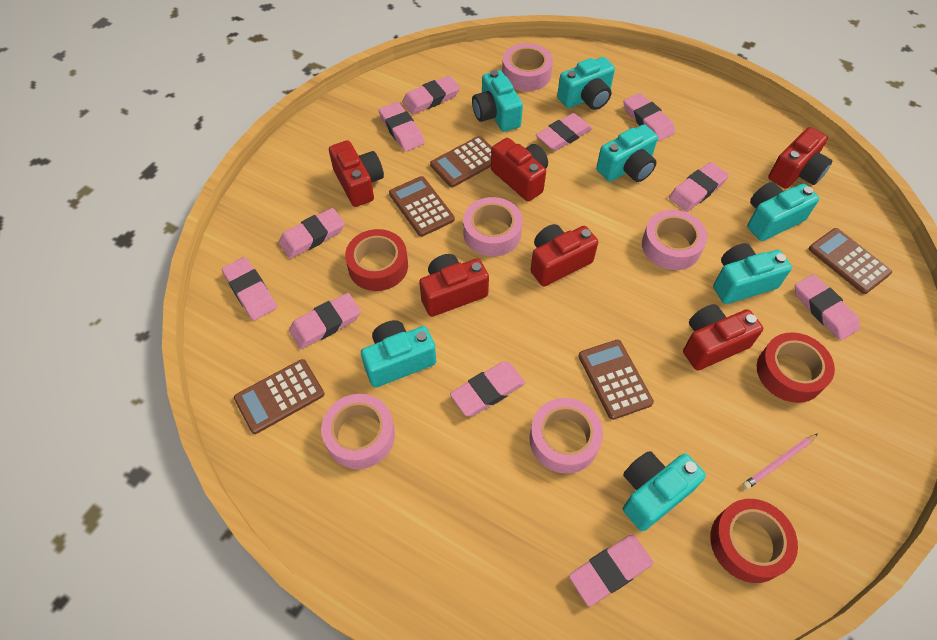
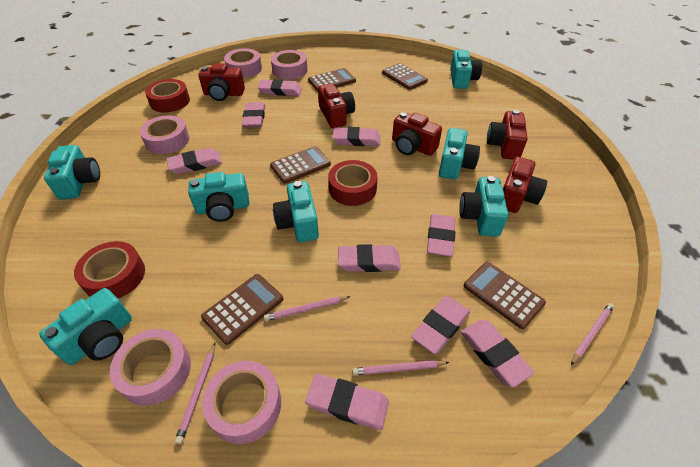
pink eraser: [222,257,277,321] [279,208,345,259] [289,293,361,349] [378,102,425,152] [402,76,460,115] [450,361,525,416] [536,113,592,151] [569,535,654,606] [623,93,675,141] [669,162,729,212] [795,274,860,341] = 11 -> [166,148,222,174] [242,102,265,128] [258,79,302,96] [305,374,389,430] [333,127,380,146] [338,244,401,272] [411,296,470,354] [427,214,455,257] [461,320,535,388] = 9
pink pencil: [742,433,818,490] = 1 -> [175,343,215,444] [264,296,351,321] [352,360,450,376] [571,303,614,365] = 4
red camera: [329,140,384,207] [419,254,489,317] [491,138,548,201] [531,224,598,286] [683,304,763,371] [768,127,832,189] = 6 -> [198,63,245,101] [318,83,355,128] [392,112,442,156] [487,110,528,160] [503,157,547,213] = 5

